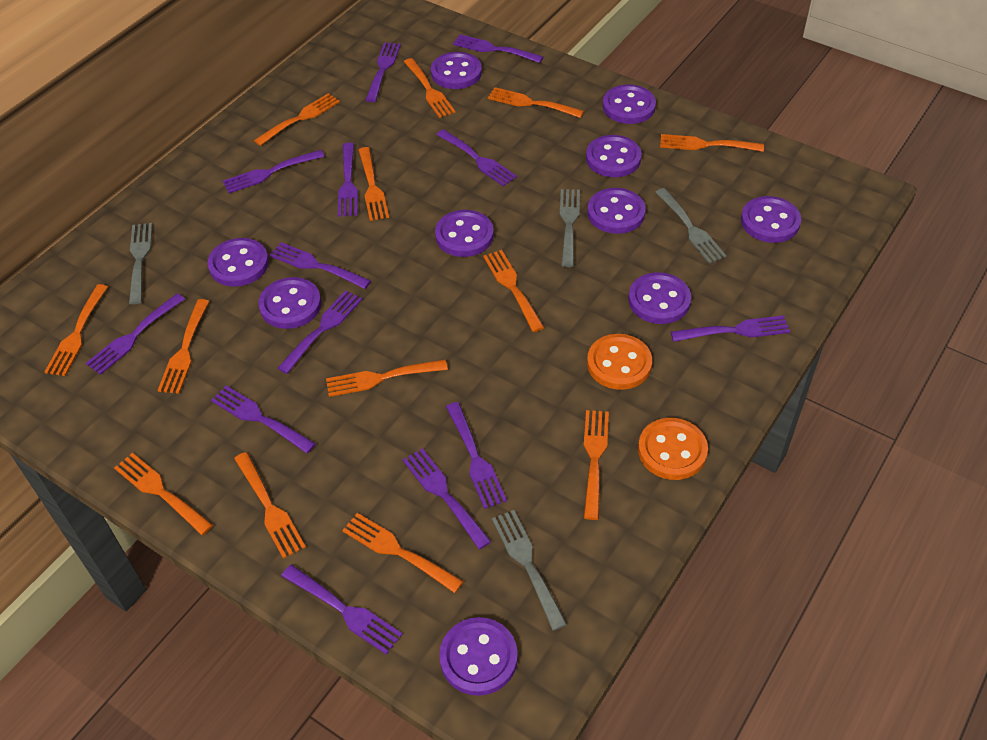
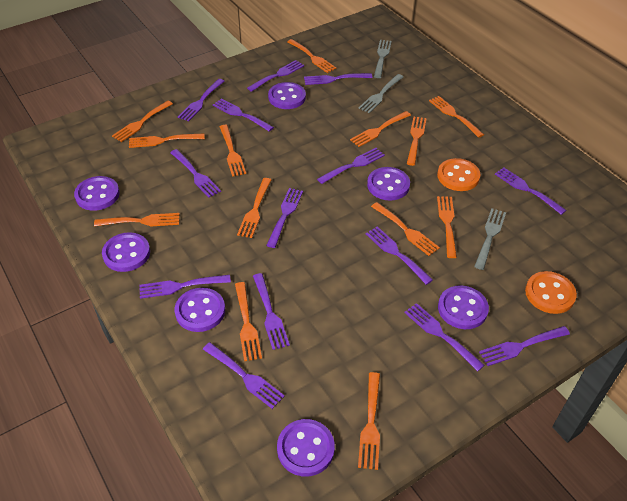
grey fork: [129,223,152,304] [492,510,567,631] [560,189,580,267] [655,188,726,264] = 4 -> [358,74,403,113] [374,40,392,78] [474,209,506,270] = 3
purple button: [208,238,269,287] [258,277,321,329] [431,52,482,89] [435,210,494,257] [439,617,518,696] [586,135,642,177] [587,188,646,234] [603,85,656,124] [629,272,691,324] [741,196,801,243] = 10 -> [74,176,120,211] [102,232,150,272] [175,288,225,332] [268,82,306,109] [277,419,335,477] [367,167,410,201] [438,285,489,329] = 7
purple fork: [85,293,185,375] [211,386,316,453] [223,150,324,193] [270,242,371,289] [278,290,362,374] [281,564,402,655] [338,143,358,217] [366,42,401,102] [403,448,491,549] [436,129,517,186] [446,402,507,509] [453,34,543,63] [671,315,790,342] = 13 -> [139,275,231,299] [170,149,221,198] [178,79,225,121] [203,342,285,409] [213,99,274,131] [247,60,304,92] [253,273,290,350] [266,188,303,248] [304,73,372,85] [317,148,385,184] [366,227,433,285] [404,303,485,371] [479,326,570,366] [495,167,566,215] = 14

